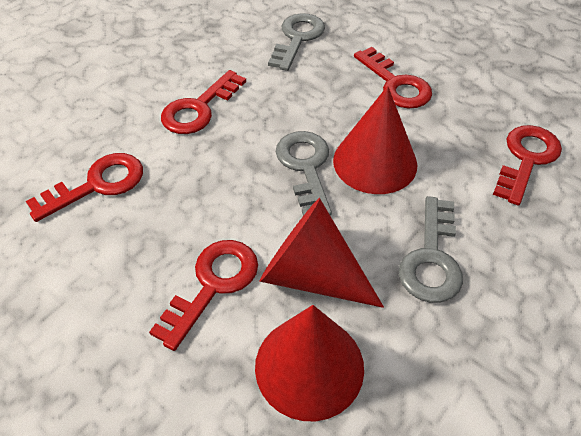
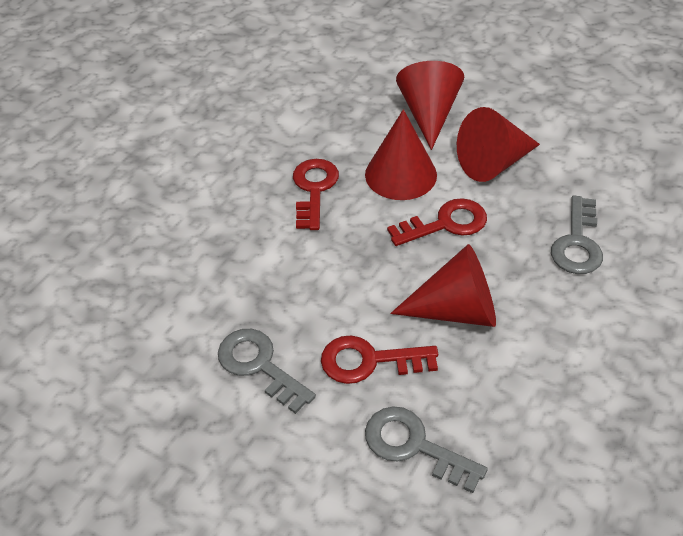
red cone: [255,305,364,421] [260,198,384,308] [333,86,417,194] = 3 -> [365,109,437,200] [390,244,496,327] [396,61,464,150] [457,107,540,182] = 4
red key: [26,153,143,222] [149,240,258,351] [161,70,246,134] [354,47,432,108] [493,125,562,206] = 5 -> [293,159,339,230] [321,336,438,384] [387,198,487,246] = 3

